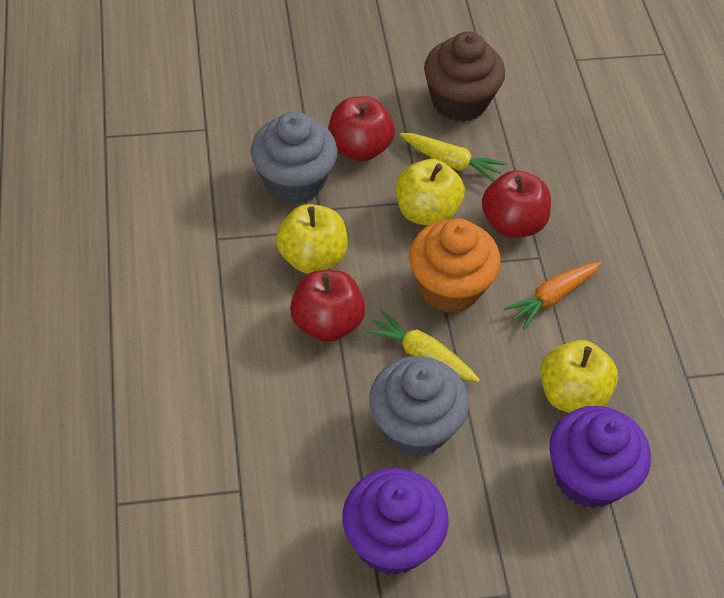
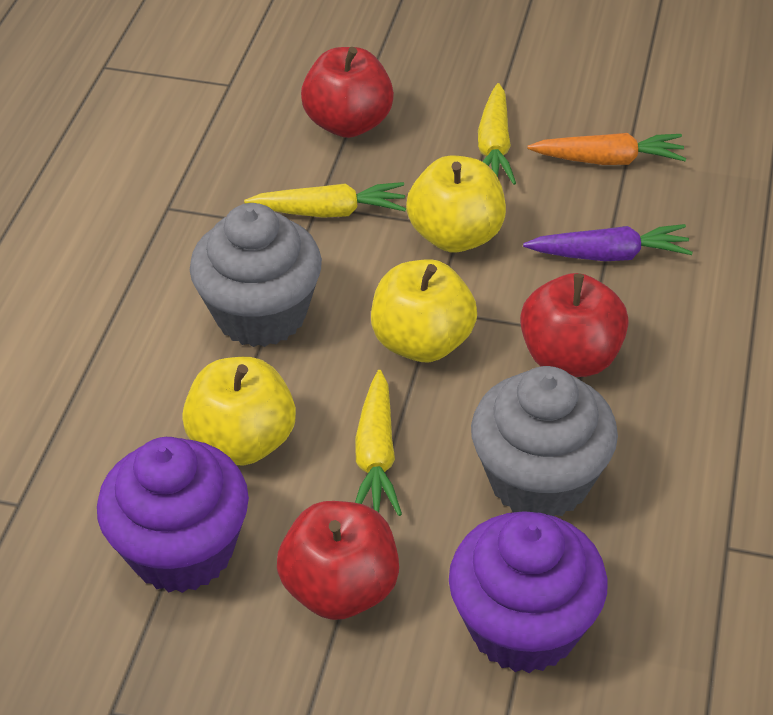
brown cupcake: [424,32,505,122] = 1 -> none = 0
orange cupcake: [409,219,501,313] = 1 -> none = 0
purple carrot: none = 0 -> [523,224,693,261] = 1
yellow carrot: [365,310,480,382] [400,133,506,182] = 2 -> [244,182,406,218] [355,370,402,516] [478,83,516,185] = 3

